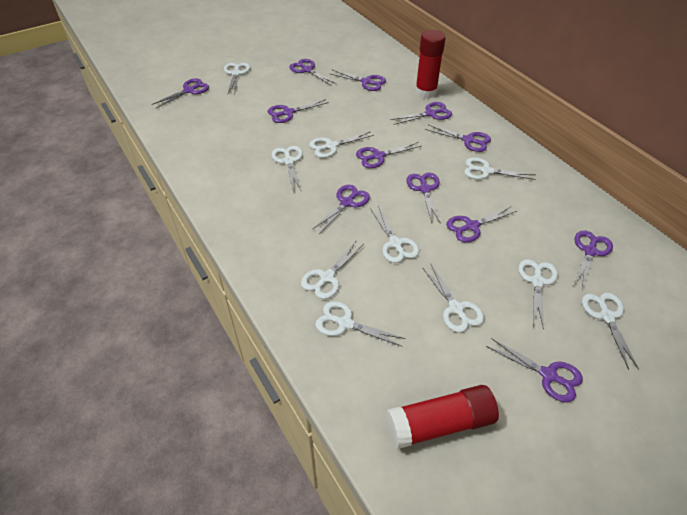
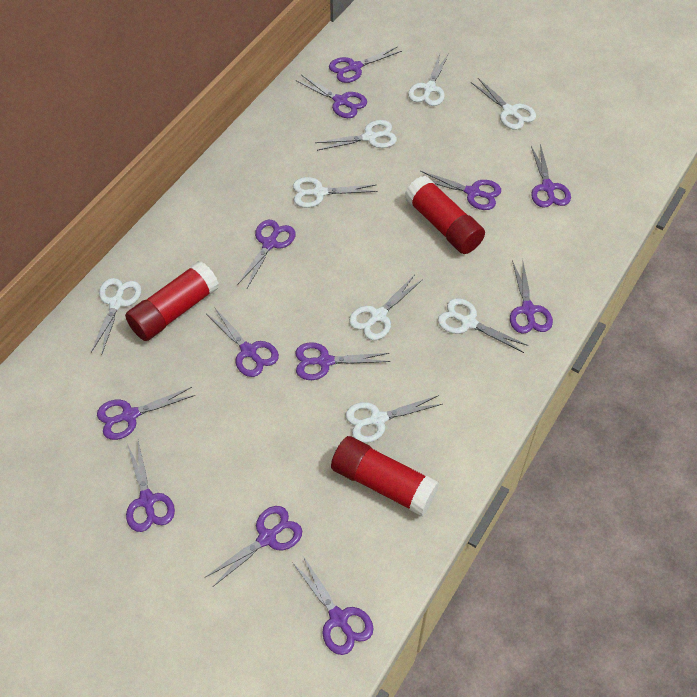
red glue stick: [386,385,499,449] [415,30,446,98] = 2 -> [125,261,219,341] [331,436,440,516] [405,176,485,254] = 3
white scissors: [224,63,250,95] [272,146,303,190] [301,241,363,299] [309,131,374,158] [315,301,405,346] [371,206,419,263] [422,265,484,333] [464,157,536,180] [518,259,558,330] [582,293,639,370] = 10 -> [91,278,141,353] [293,177,378,208] [315,120,397,151] [345,395,443,443] [349,276,423,340] [408,54,449,106] [438,298,529,353] [471,78,536,130] = 8

